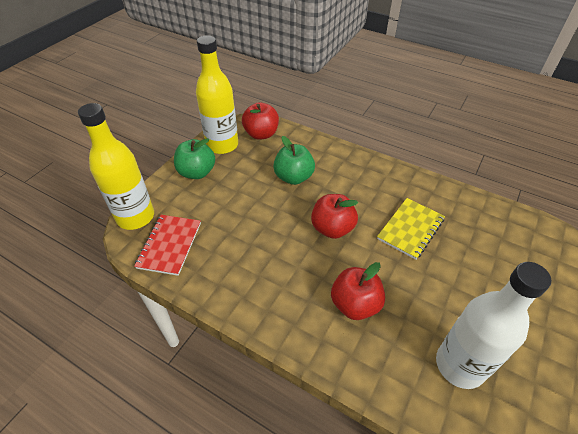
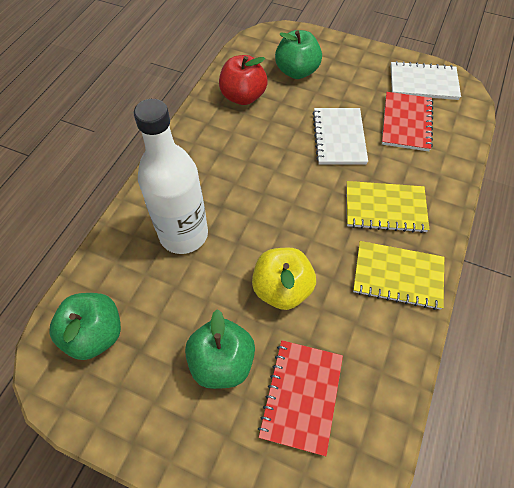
green apple: [174,138,215,179] [273,136,315,185] = 2 -> [49,293,121,360] [185,309,255,389] [275,30,322,79] = 3
red apple: [242,102,279,140] [311,194,358,239] [331,262,385,320] = 3 -> [219,55,268,105] = 1
red notebook: [134,215,201,276] = 1 -> [258,340,343,456] [382,92,433,151] = 2
white notebook: none = 0 -> [312,108,368,164] [391,61,461,100] = 2
yellow apple: none = 0 -> [252,247,316,310] = 1
yellow bottle: [78,103,154,230] [196,35,238,154] = 2 -> none = 0
yellow notebook: [377,198,445,260] = 1 -> [346,181,430,233] [353,241,444,310] = 2

